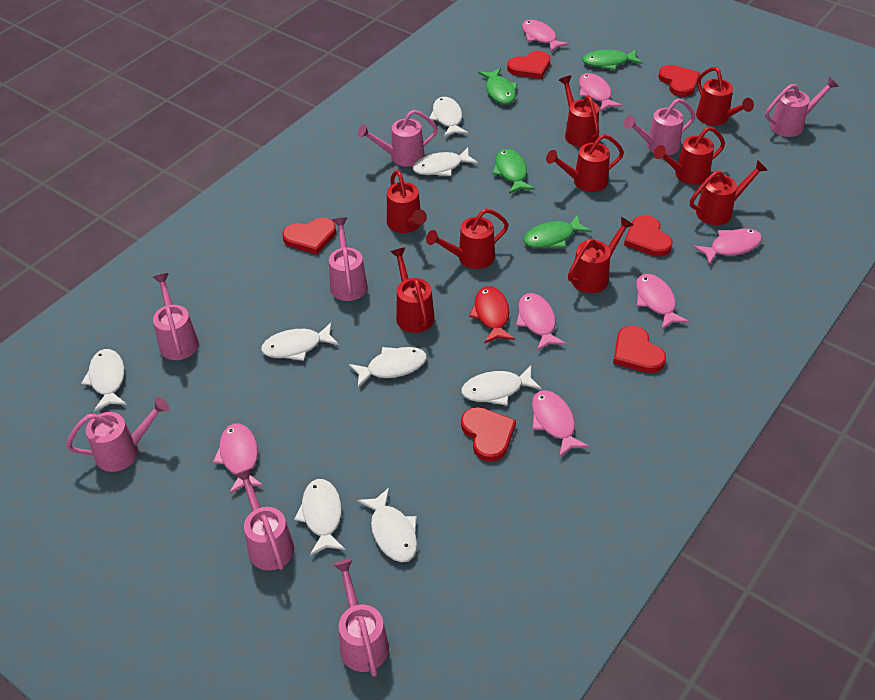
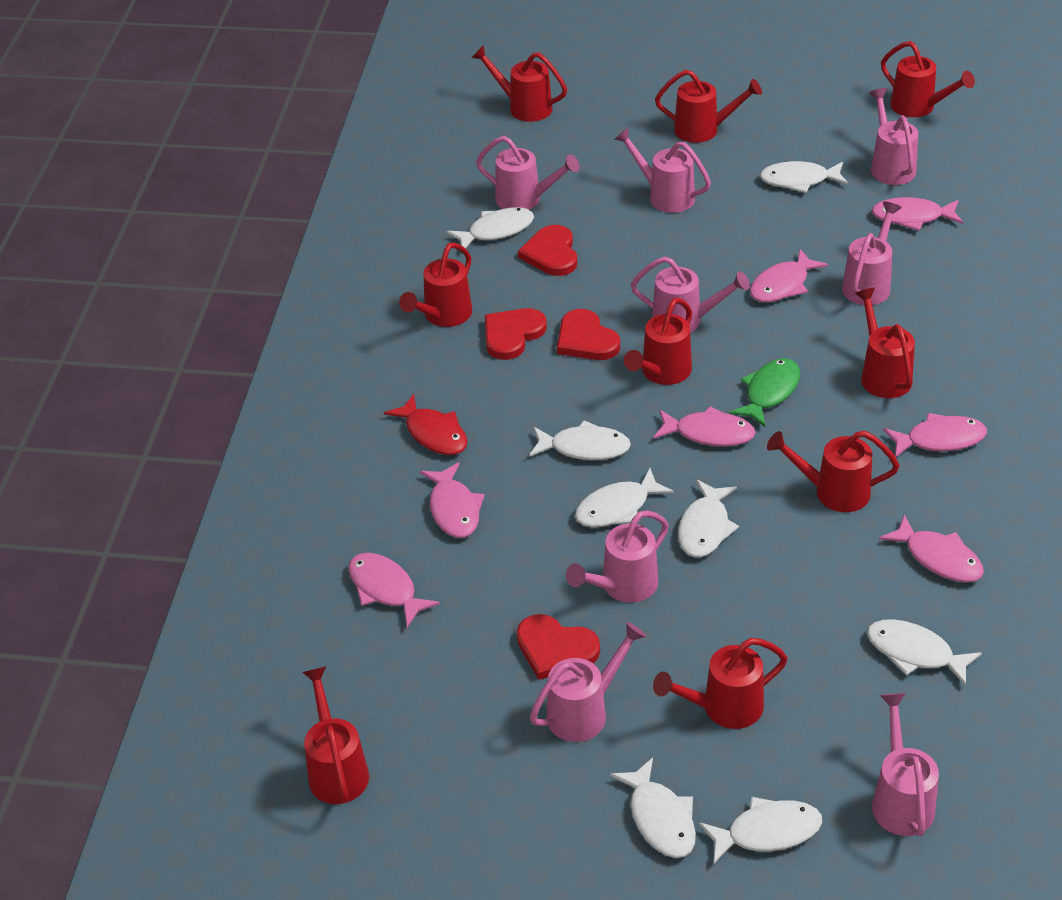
green fish: [478,68,518,104] [492,149,535,194] [523,214,592,248] [582,49,642,70] = 4 -> [729,358,800,427] = 1
red heart: [282,218,336,255] [461,407,516,462] [507,51,551,79] [613,326,666,373] [624,215,673,257] [658,65,700,97] = 6 -> [485,308,547,360] [517,614,600,680] [518,225,577,276] [557,309,620,360] = 4

